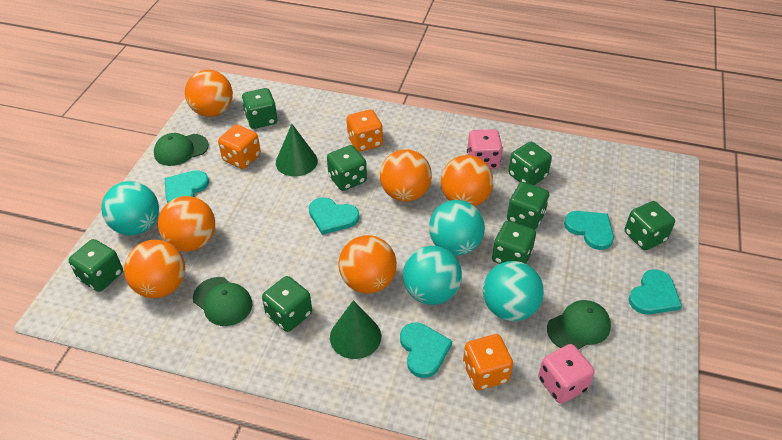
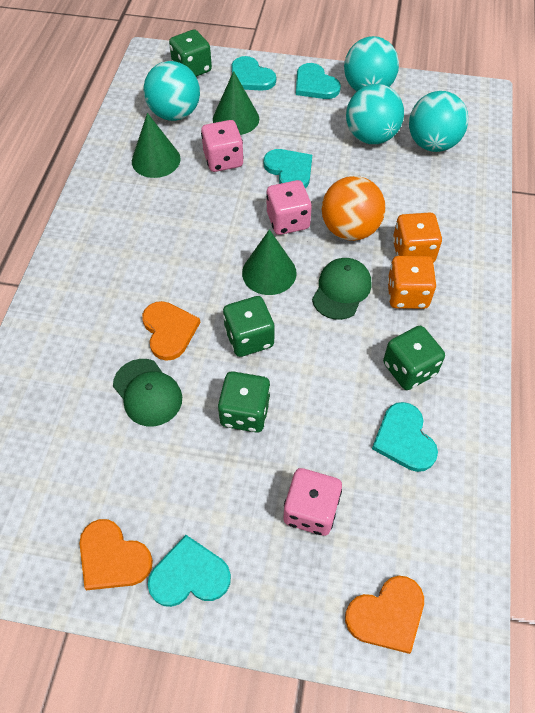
green cap: [154,133,209,166] [193,277,252,326] [547,300,611,350] = 3 -> [113,359,182,426] [312,258,371,320] = 2
green cone: [276,124,318,177] [330,300,381,359] = 2 -> [132,113,181,178] [213,71,259,135] [242,229,297,295] = 3
green dice: [69,239,123,292] [242,88,277,129] [262,276,312,332] [327,145,367,191] [492,221,536,264] [507,182,549,230] [508,142,552,185] [625,201,675,250] = 8 -> [169,29,212,77] [218,371,270,433] [223,296,275,357] [383,326,445,390] = 4
orange ball: [124,240,185,298] [158,196,215,252] [185,70,233,117] [338,235,397,294] [380,149,432,202] [441,155,493,206] = 6 -> [322,176,386,241] = 1
orange dice: [218,125,261,169] [347,109,383,152] [463,334,513,390] = 3 -> [387,256,436,309] [393,213,442,263] = 2
orange heart: none = 0 -> [79,519,153,590] [142,301,200,361] [345,576,424,654] = 3
pink dice: [467,129,503,169] [538,344,595,404] = 2 -> [201,120,244,172] [266,180,312,235] [284,468,342,536] = 3

